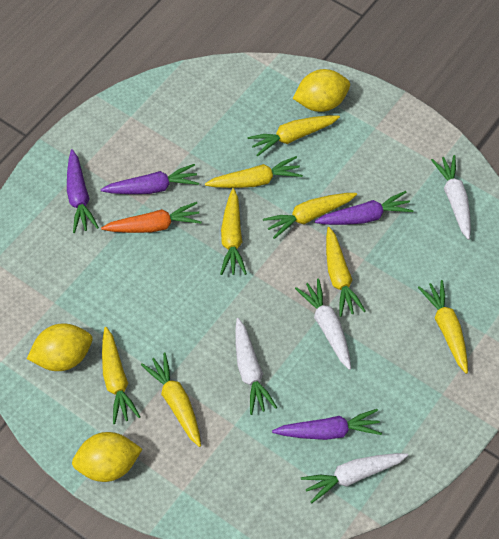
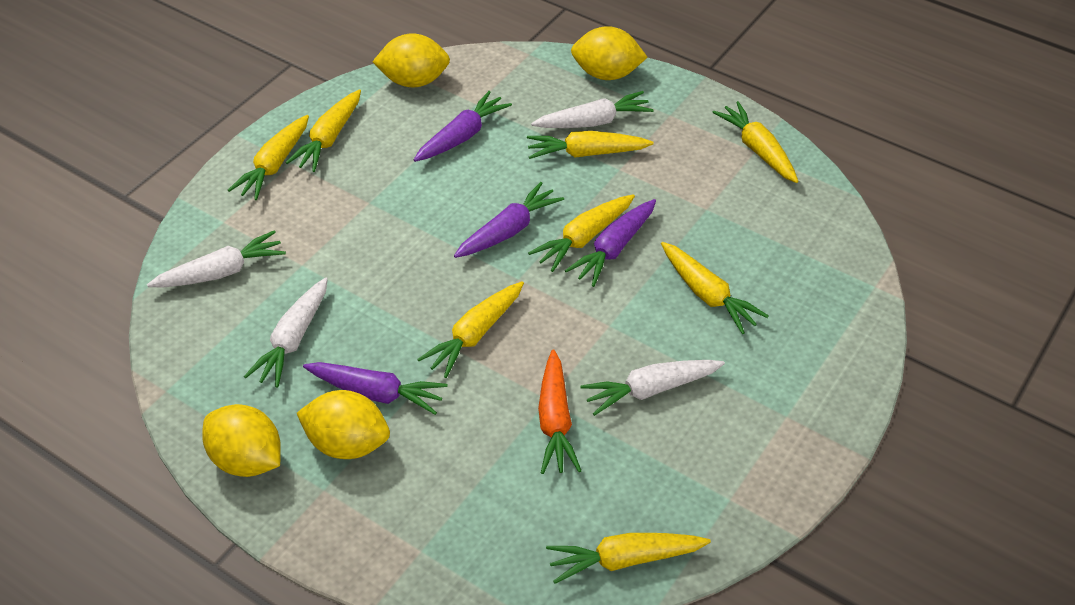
yellow lemon: [27,323,92,371] [72,432,142,482] [293,69,350,112] = 3 -> [202,404,281,477] [297,390,390,459] [372,33,450,87] [571,26,647,80] = 4

